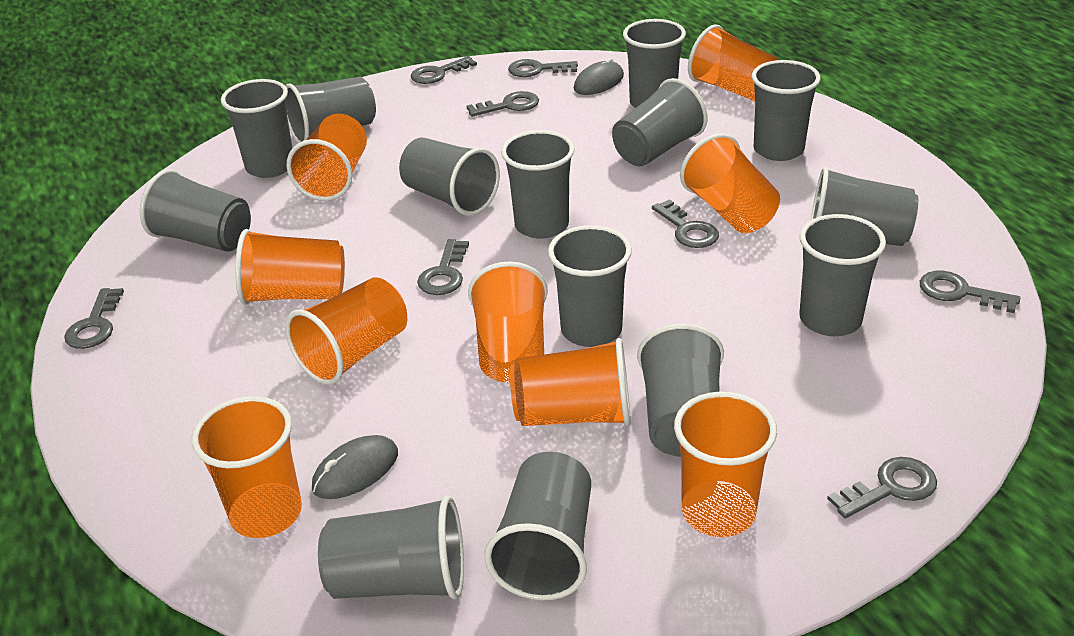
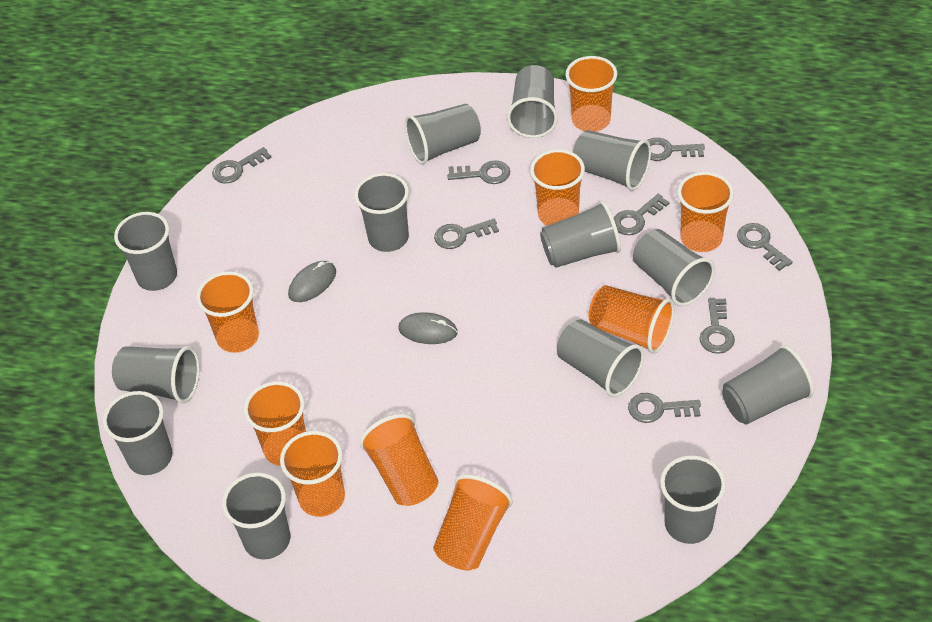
grey cup: [140,169,251,252] [221,79,293,178] [285,77,376,143] [318,496,464,599] [399,138,500,216] [484,452,591,600] [501,130,575,239] [548,225,632,347] [612,78,707,166] [623,19,686,108] [637,324,724,457] [752,60,821,161] [799,214,886,336] [811,167,918,246] = 14 -> [103,391,173,475] [112,346,200,403] [114,212,177,291] [222,473,290,560] [354,173,409,252] [405,104,481,165] [507,65,558,138] [540,201,621,268] [557,319,644,397] [573,130,651,191] [633,229,715,306] [660,455,726,544] [722,345,814,425] = 13

